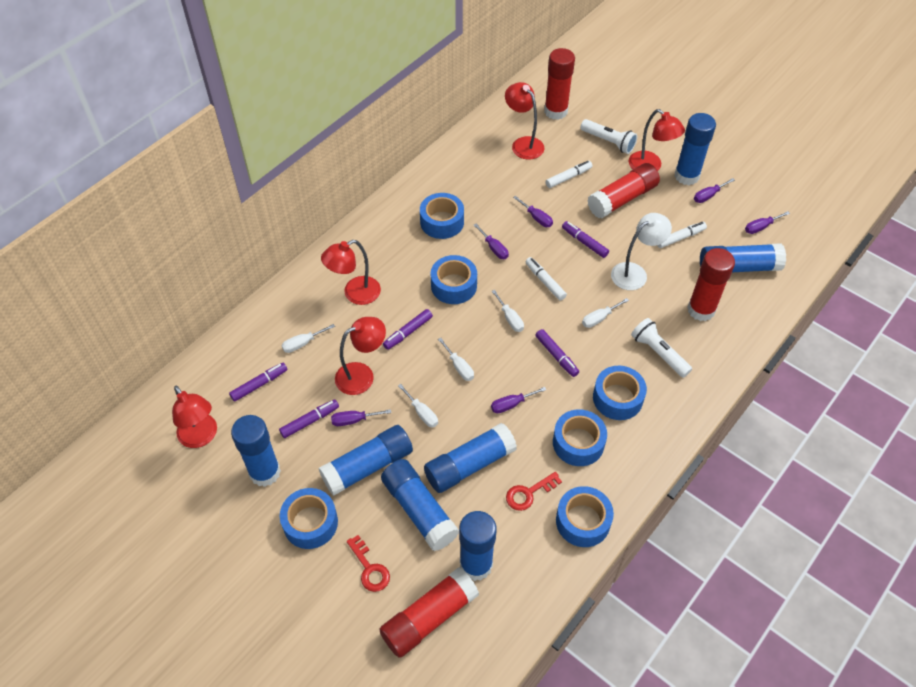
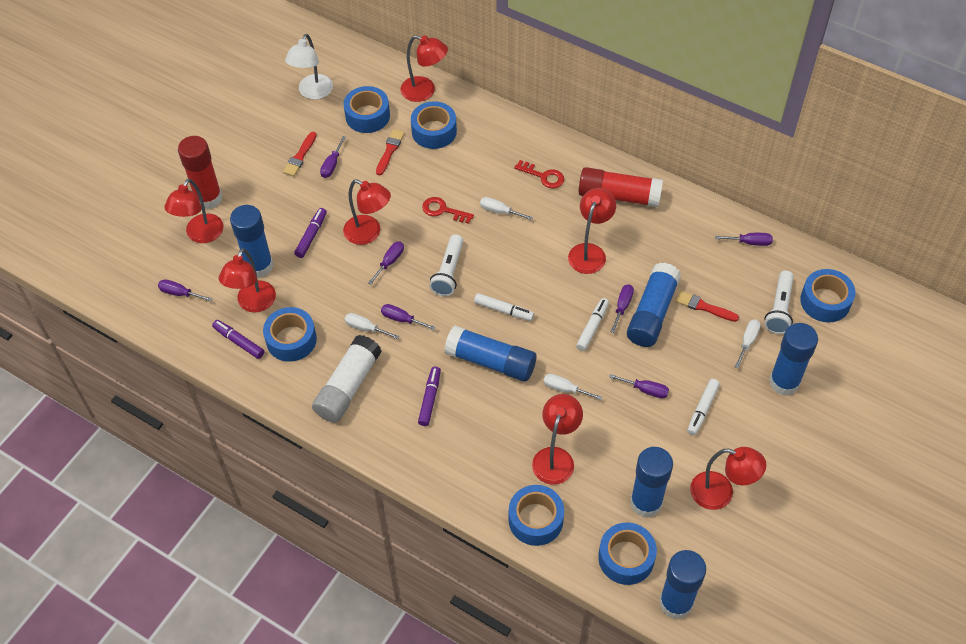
blue glue stick: [231,415,281,487] [318,425,413,496] [381,459,459,551] [424,423,517,493] [459,511,497,581] [674,113,716,185] [700,243,786,272] = 7 -> [230,205,274,278] [444,325,536,382] [627,263,681,347] [630,447,673,518] [659,550,706,619] [769,323,818,396] = 6
purple marker: [229,363,287,402] [279,399,339,438] [383,309,433,350] [535,329,579,377] [562,221,609,258] = 5 -> [212,320,264,359] [294,208,327,258] [418,366,441,426] = 3
purple screwdriver: [331,409,391,426] [474,224,509,259] [491,387,546,413] [513,196,553,227] [694,178,735,203] [745,211,790,234] = 6 -> [158,279,212,301] [320,136,346,178] [368,241,404,284] [381,304,436,330] [609,374,669,398] [610,284,634,333] [715,233,773,246] = 7
red brush: none = 0 -> [283,132,317,176] [376,129,405,176] [676,291,739,322] = 3
red glue stick: [379,567,479,658] [544,48,575,120] [587,163,660,218] [687,248,735,321] = 4 -> [178,136,222,209] [578,167,663,207] = 2
red lamp: [172,385,217,448] [321,240,381,305] [335,317,386,395] [505,82,544,160] [628,109,685,171] = 5 -> [164,178,223,243] [219,248,276,313] [343,179,391,245] [401,35,448,102] [532,394,583,485] [568,188,616,274] [690,447,766,510] = 7
white glue stick: none = 0 -> [312,335,382,423] = 1
white screwdriver: [281,324,335,353] [398,384,438,428] [438,338,474,381] [492,290,524,332] [582,298,629,328] = 5 -> [344,313,399,339] [480,197,533,220] [543,374,602,400] [735,319,761,368] = 4

